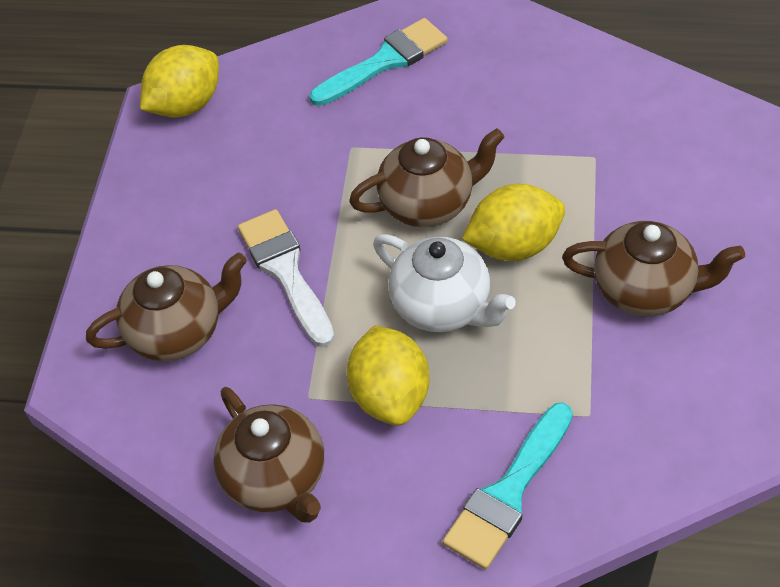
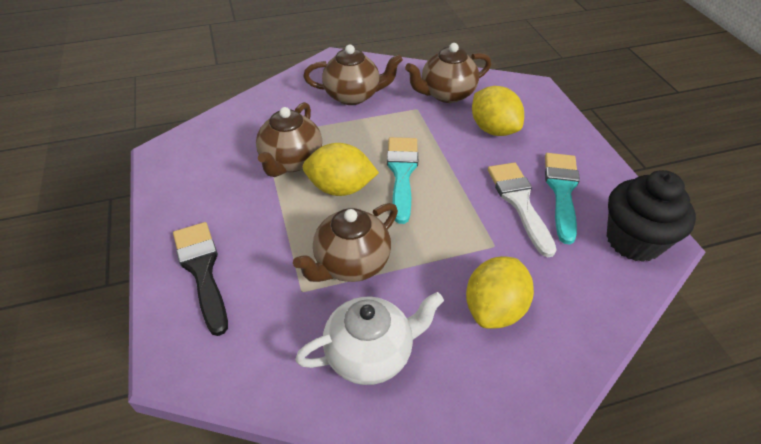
black brush: none = 0 -> [173,222,228,336] = 1
black cupcake: none = 0 -> [607,170,696,262] = 1

